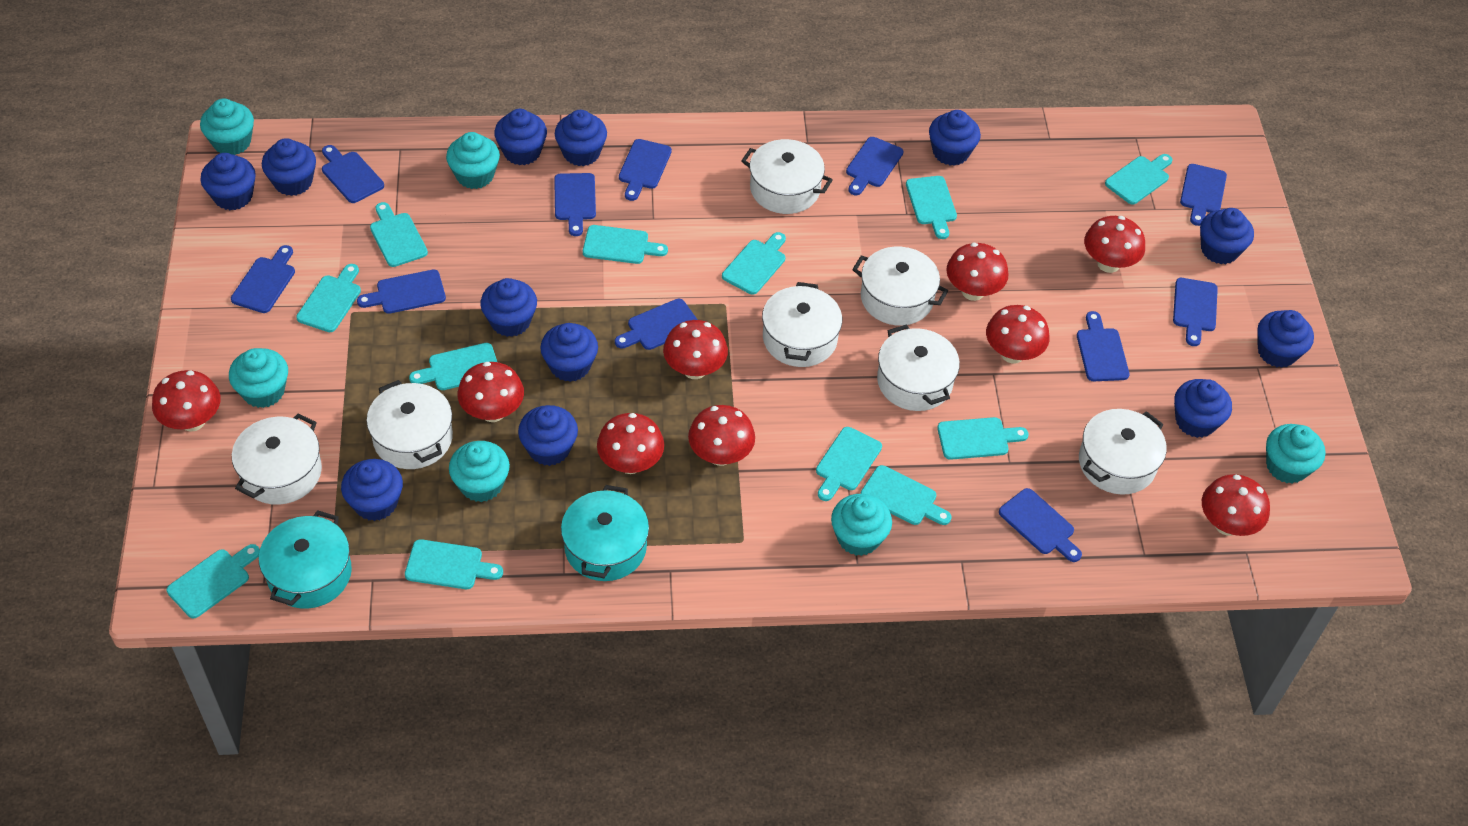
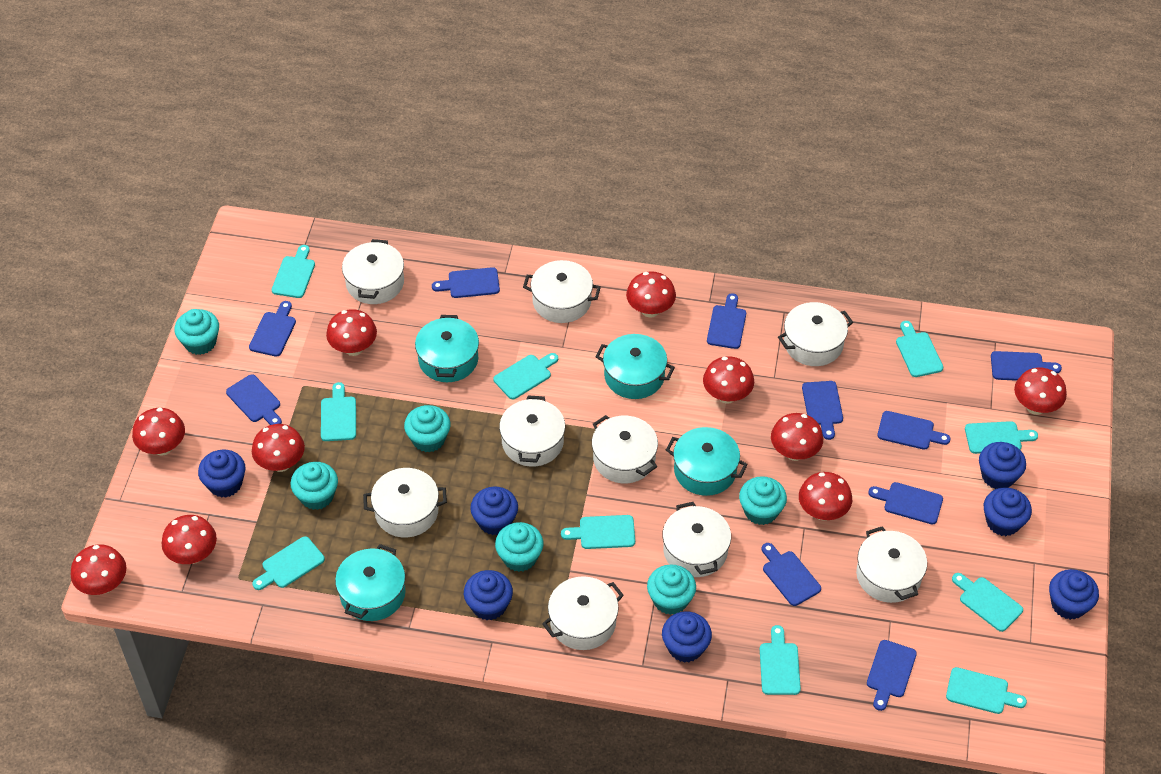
blue cupcake: [200,153,256,210] [262,138,316,196] [341,459,403,521] [480,278,537,337] [494,109,547,165] [518,405,578,466] [540,323,598,382] [555,110,607,166] [929,110,981,166] [1174,379,1232,438] [1200,208,1254,264] [1257,310,1314,368] = 12 -> [198,450,245,498] [464,570,513,620] [470,487,518,535] [662,611,712,663] [979,442,1026,489] [984,487,1032,536] [1049,569,1099,620] = 7
blue cutting board: [231,245,295,313] [322,145,384,203] [357,270,446,314] [554,173,596,236] [615,299,698,350] [619,139,672,201] [846,137,904,195] [999,488,1082,562] [1077,311,1129,381] [1173,278,1218,346] [1180,164,1227,226] = 11 -> [226,374,282,425] [249,301,296,357] [432,267,500,298] [707,293,746,349] [762,543,821,606] [802,381,843,440] [867,640,917,711] [868,482,943,524] [877,411,950,450] [991,351,1062,381] = 10
red mushroom: [152,370,220,432] [458,362,524,422] [597,413,664,474] [663,320,728,379] [688,405,755,466] [946,243,1008,301] [986,305,1050,364] [1084,216,1145,273] [1202,474,1270,536] = 9 -> [71,544,126,595] [132,408,185,456] [162,515,217,564] [252,424,305,472] [326,309,377,356] [626,271,676,318] [703,356,754,404] [771,413,823,461] [799,472,852,521] [1014,368,1067,415] = 10
turquoise cutting board: [167,544,260,618] [296,264,361,332] [370,202,428,267] [405,539,503,589] [409,343,497,390] [583,225,668,264] [722,232,786,295] [816,427,882,501] [860,465,952,525] [906,176,957,239] [937,417,1029,460] [1105,154,1173,205] = 12 -> [252,536,325,590] [272,245,315,298] [321,382,356,441] [493,353,558,399] [561,515,635,549] [760,625,801,695] [896,321,944,377] [946,667,1027,714] [952,573,1023,632] [965,421,1038,454] = 10
turquoise pot: [259,510,352,609] [561,485,649,581] = 2 -> [335,544,405,621] [415,315,479,382] [596,334,675,399] [666,427,748,496] = 4
white pot: [232,413,322,505] [367,380,453,469] [741,139,833,214] [762,282,842,367] [852,247,948,325] [877,325,960,411] [1079,409,1167,495] = 7 -> [342,239,404,304] [363,468,447,537] [499,395,565,467] [523,260,601,323] [542,576,624,650] [592,415,658,483] [662,502,731,577] [778,302,853,366] [856,526,927,603] = 9

